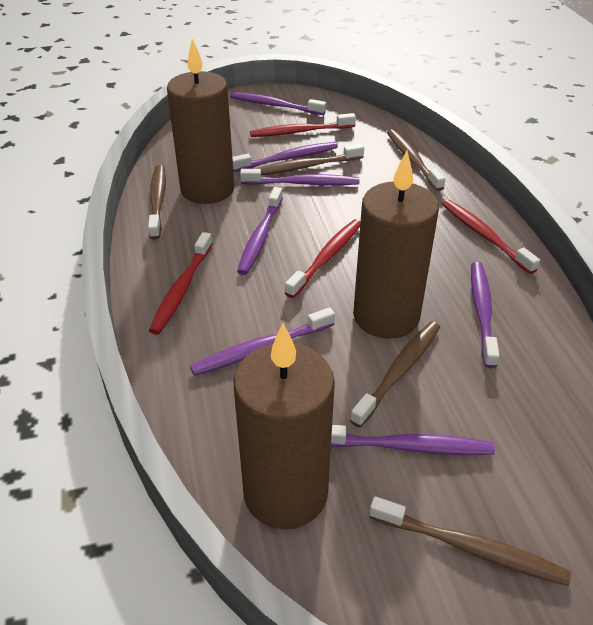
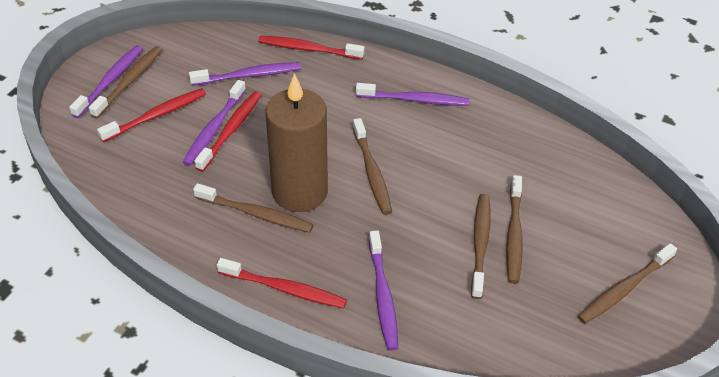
brown candle: [167,38,234,204] [234,323,335,529] [353,151,439,339] = 3 -> [265,73,328,212] = 1
brown toothbrush: [148,165,166,240] [256,144,364,175] [350,322,440,427] [369,496,571,586] [387,129,446,191] = 5 -> [89,46,163,119] [193,183,313,233] [353,118,392,215] [471,194,491,299] [506,175,523,284] [578,243,677,324] = 6
purple toothbrush: [190,307,335,376] [230,92,326,115] [233,142,338,172] [237,187,283,275] [240,169,359,185] [331,425,495,455] [471,262,499,368] = 7 -> [69,45,143,118] [183,80,246,166] [189,62,301,86] [356,83,469,106] [369,230,398,351] = 5

